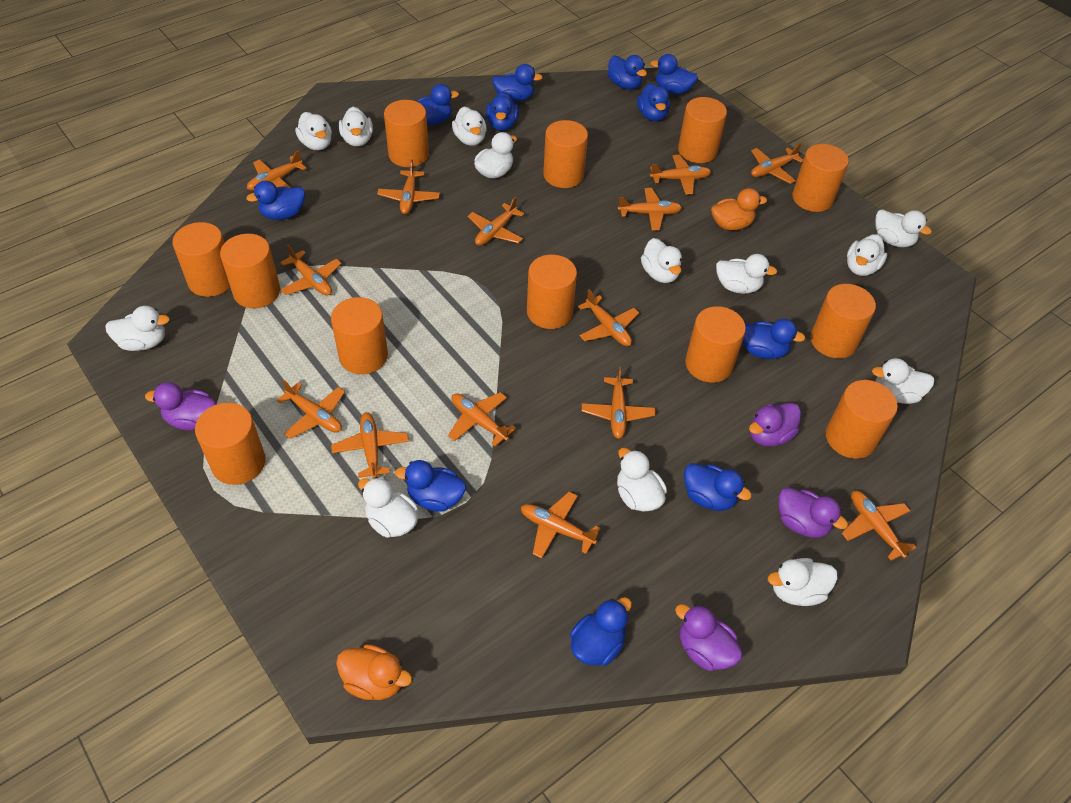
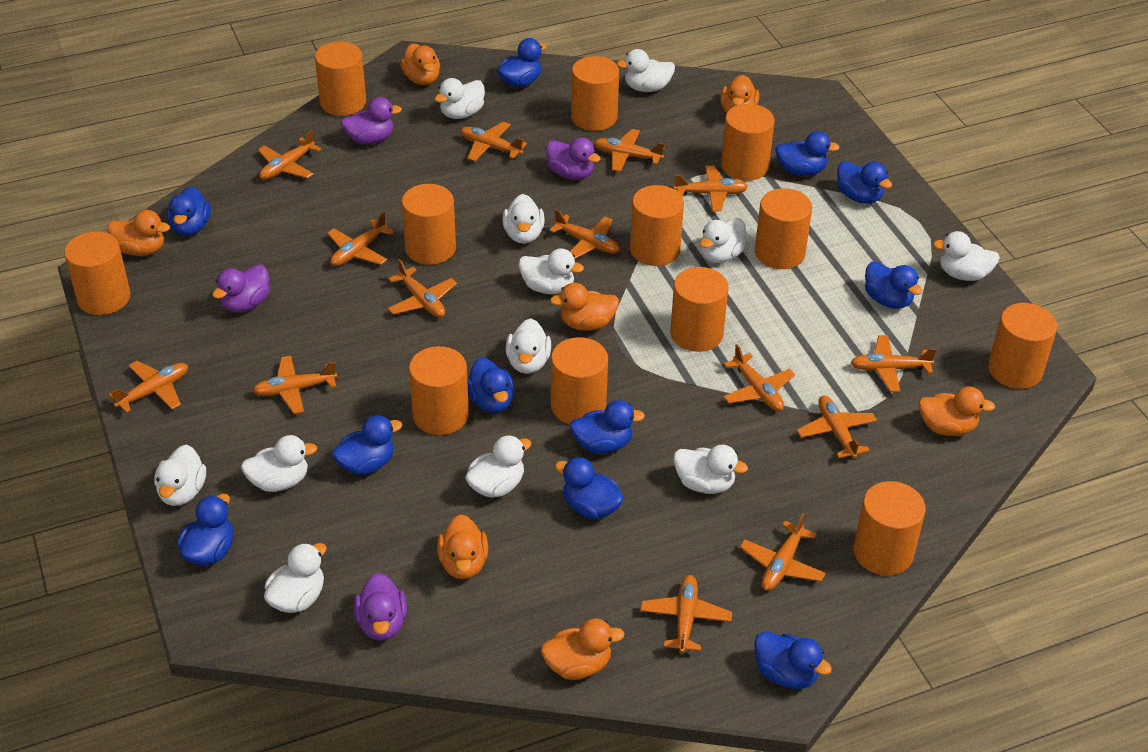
orange duck: [336,644,412,700] [711,188,767,230] = 2 -> [107,210,170,256] [400,43,440,85] [437,514,488,579] [541,619,625,680] [550,283,619,331] [720,75,759,113] [918,387,995,436] = 7
white duck: [105,306,170,351] [295,112,332,150] [339,107,373,147] [358,477,418,538] [452,107,487,146] [474,132,517,179] [617,448,667,512] [641,238,682,283] [716,254,777,294] [768,558,838,606] [847,234,887,276] [872,358,934,404] [875,209,932,247] = 13 -> [154,445,206,506] [241,435,317,492] [264,543,327,613] [434,78,485,119] [465,435,532,498] [502,194,545,244] [506,318,551,374] [518,248,584,294] [617,49,675,92] [673,445,748,494] [700,218,748,263] [933,231,1000,281] = 12

